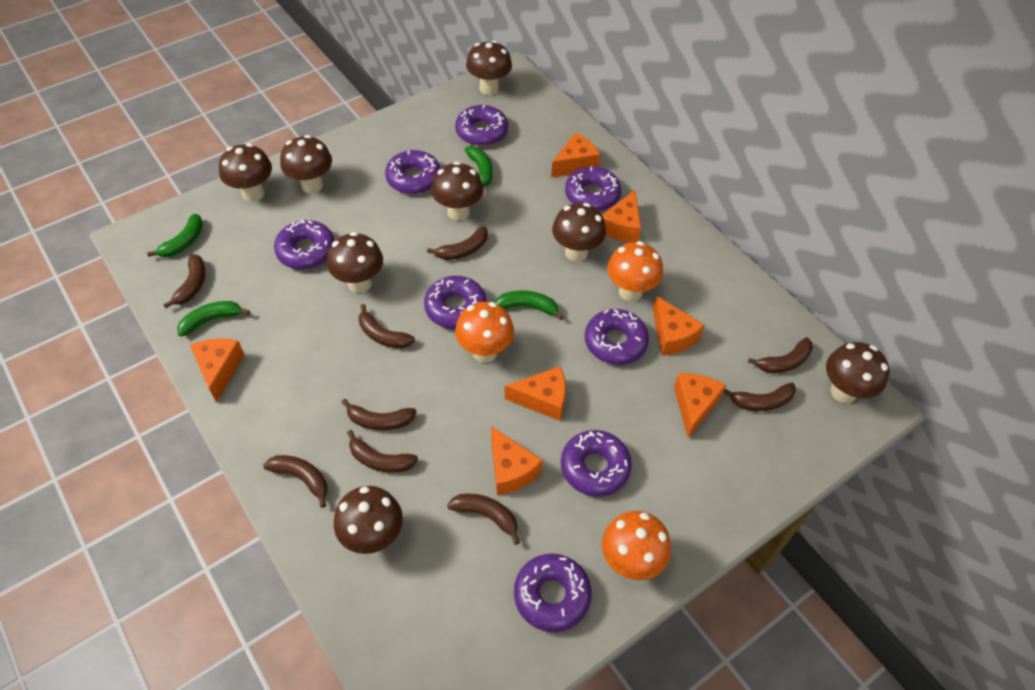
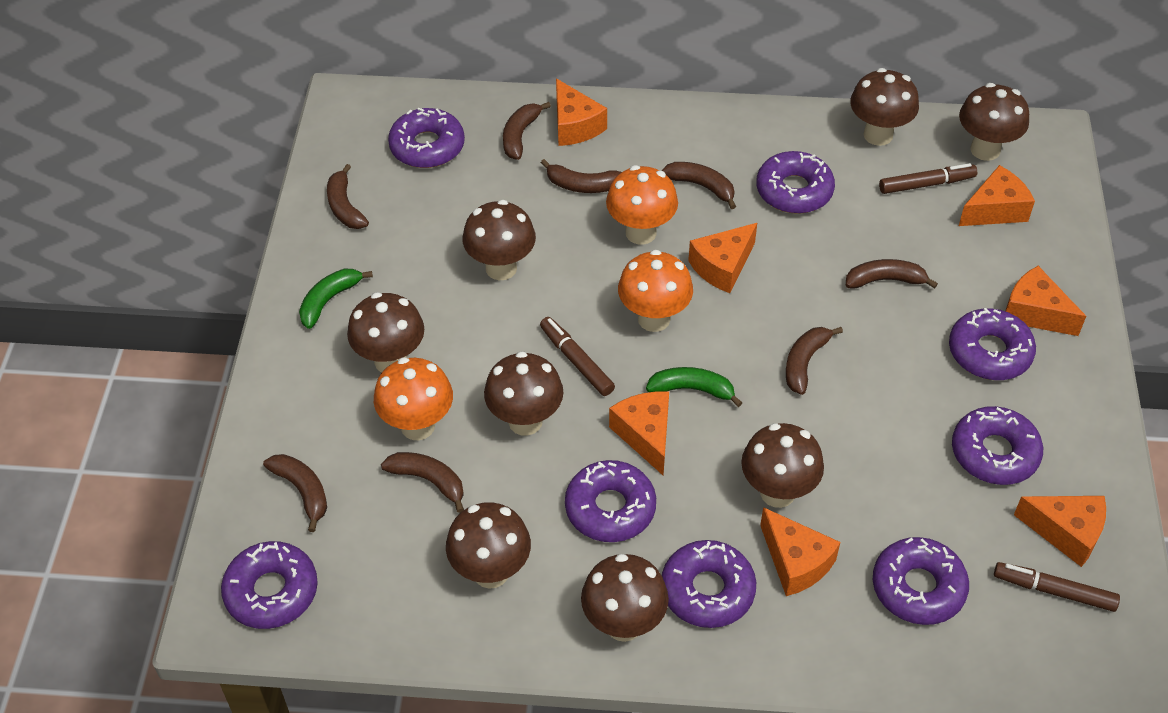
brown banana: [163,254,206,308] [263,455,328,508] [342,399,417,430] [347,430,418,473] [359,304,415,348] [427,226,488,260] [447,494,520,545] [723,382,796,411] [748,337,813,373] = 9 -> [263,454,327,532] [327,164,369,229] [381,452,464,513] [503,102,551,160] [541,159,622,193] [661,162,736,209] [786,327,843,395] [846,259,938,288] = 8
brown marker: none = 0 -> [540,317,615,396] [879,163,977,194] [994,562,1120,612] = 3
green banana: [147,214,203,257] [177,301,250,337] [465,146,493,187] [495,291,563,320] = 4 -> [299,269,373,329] [646,367,742,407] = 2

